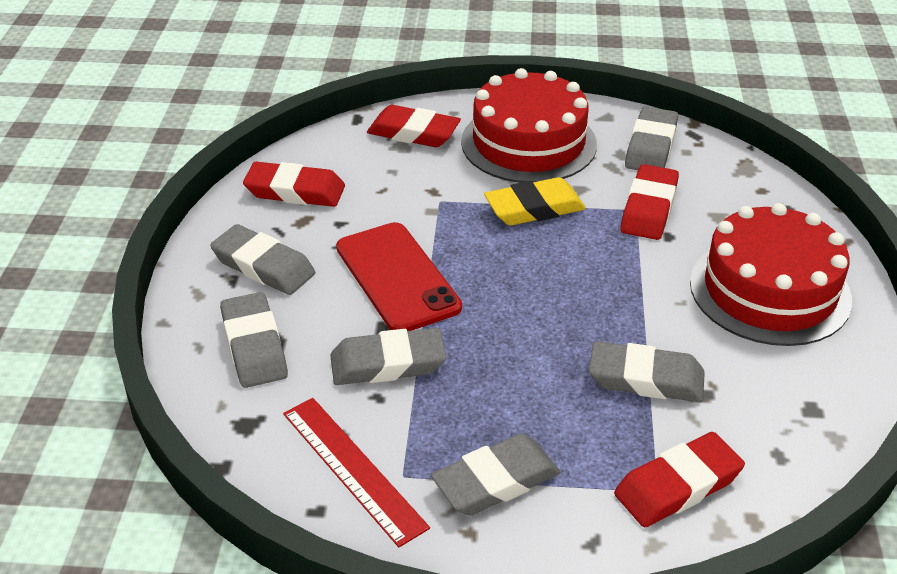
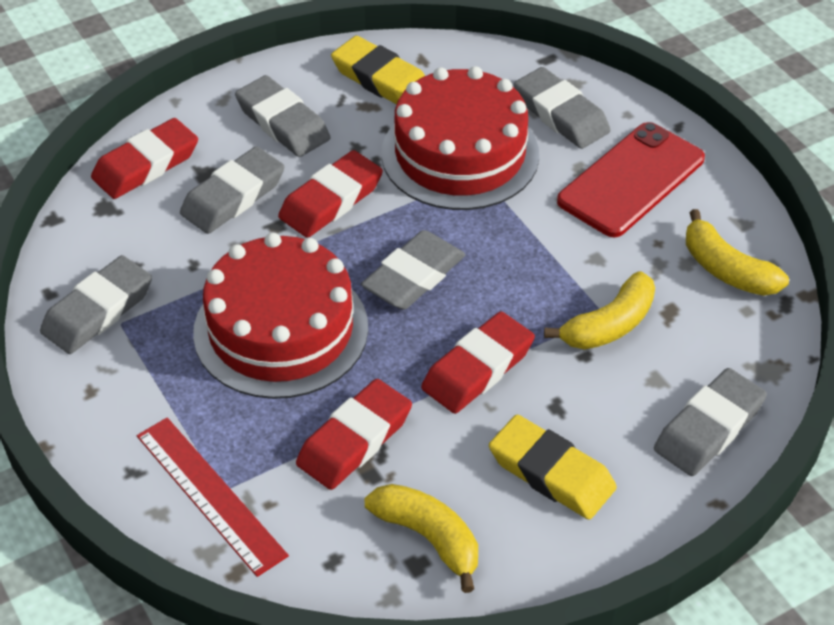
yellow banana: none = 0 -> [364,484,478,593] [544,271,655,350] [686,209,789,296] = 3
yellow eraser: [484,177,586,225] = 1 -> [331,36,425,104] [489,415,617,520] = 2

